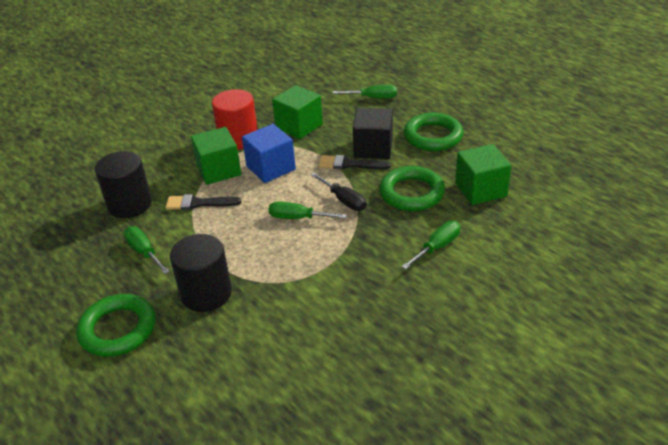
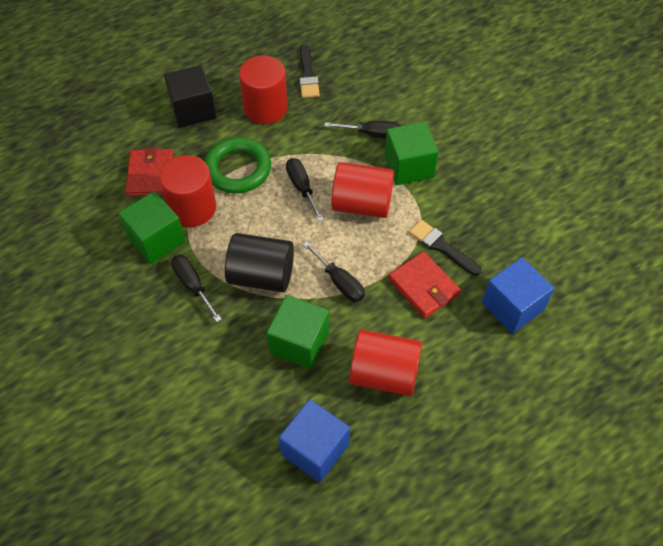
black cylinder: [95,151,152,218] [170,234,232,312] = 2 -> [225,233,294,292] = 1
black screwdriver: [310,173,367,211] = 1 -> [171,255,222,322] [286,158,324,222] [303,241,365,302] [324,121,401,138] = 4
blue cube: [242,124,296,183] = 1 -> [278,399,350,483] [482,257,554,334] = 2
green ring: [76,294,155,357] [379,166,445,211] [404,113,463,151] = 3 -> [204,137,271,193] = 1
green screwdriver: [124,226,170,274] [269,202,347,219] [333,85,397,98] [401,221,460,269] = 4 -> none = 0
red cylinder: [212,89,258,150] = 1 -> [159,155,216,227] [239,55,288,124] [331,162,394,218] [349,330,422,396] = 4
red wallet: none = 0 -> [125,147,174,196] [388,251,461,318] = 2

